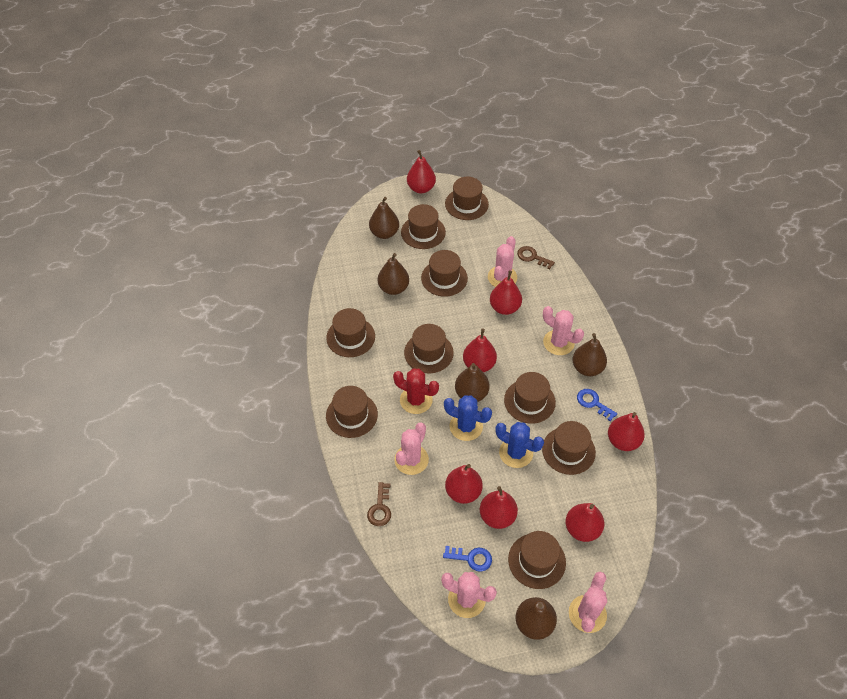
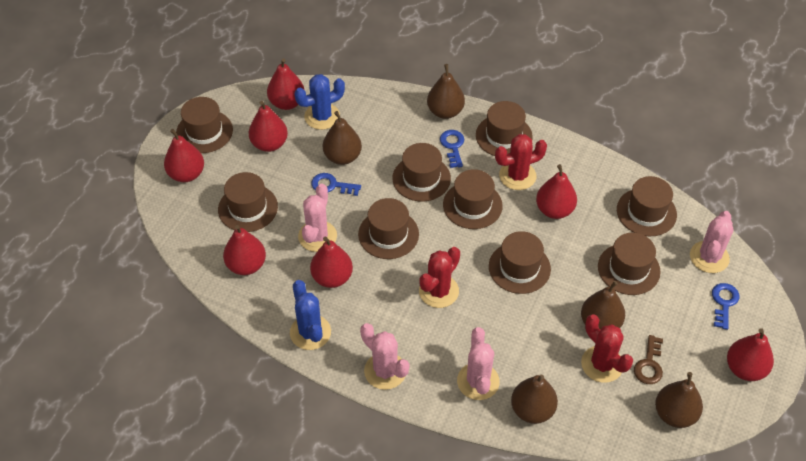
blue key: [443,546,492,572] [577,389,617,421] = 2 -> [311,173,361,196] [440,130,464,168] [712,283,739,330] = 3
brown key: [367,482,391,526] [517,246,555,269] = 2 -> [634,335,663,384] = 1
pink cactus: [394,422,429,475] [441,572,497,618] [488,236,517,287] [543,306,584,355] [569,572,607,633] = 5 -> [298,184,337,252] [360,323,409,390] [457,327,500,400] [690,211,733,273] = 4
red cactus: [393,368,439,414] = 1 -> [419,247,460,308] [495,134,547,190] [581,314,633,383] = 3

